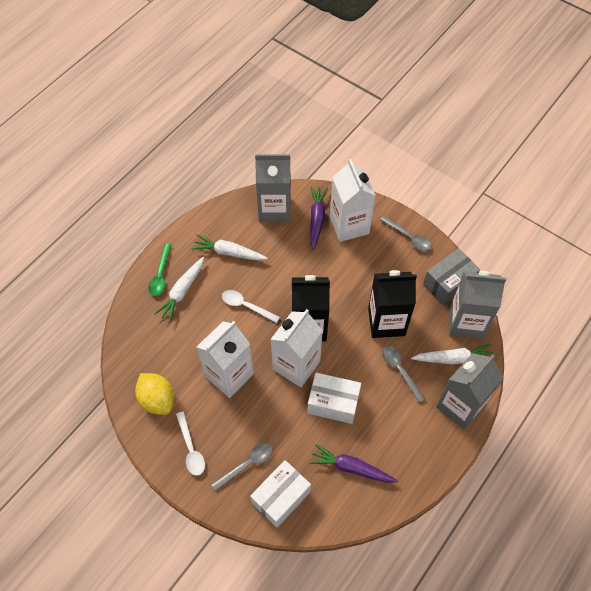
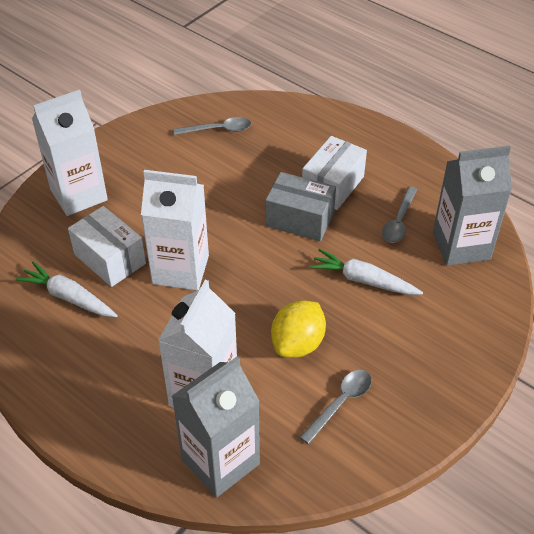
black carton: [292,275,330,342] [368,270,417,338] = 2 -> none = 0
green spoon: [148,244,172,296] = 1 -> none = 0
grey carton: [255,154,291,222] [436,353,504,430] [449,271,506,339] = 3 -> [172,356,260,498] [433,146,512,266] = 2
purple carrot: [310,186,328,250] [310,444,398,483] = 2 -> none = 0
white carrot: [154,257,204,322] [192,234,268,261] [411,344,495,364] = 3 -> [16,261,118,317] [310,249,423,295] = 2
white spoon: [176,412,205,476] [222,290,280,323] = 2 -> none = 0

